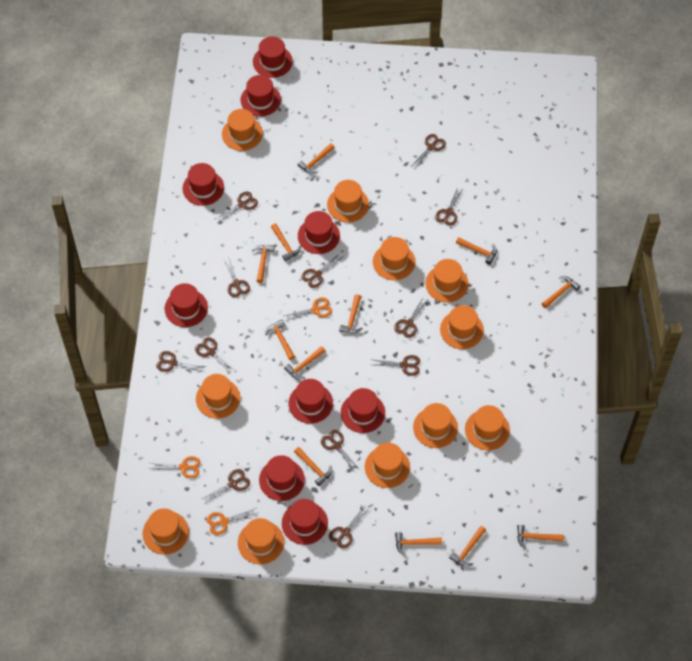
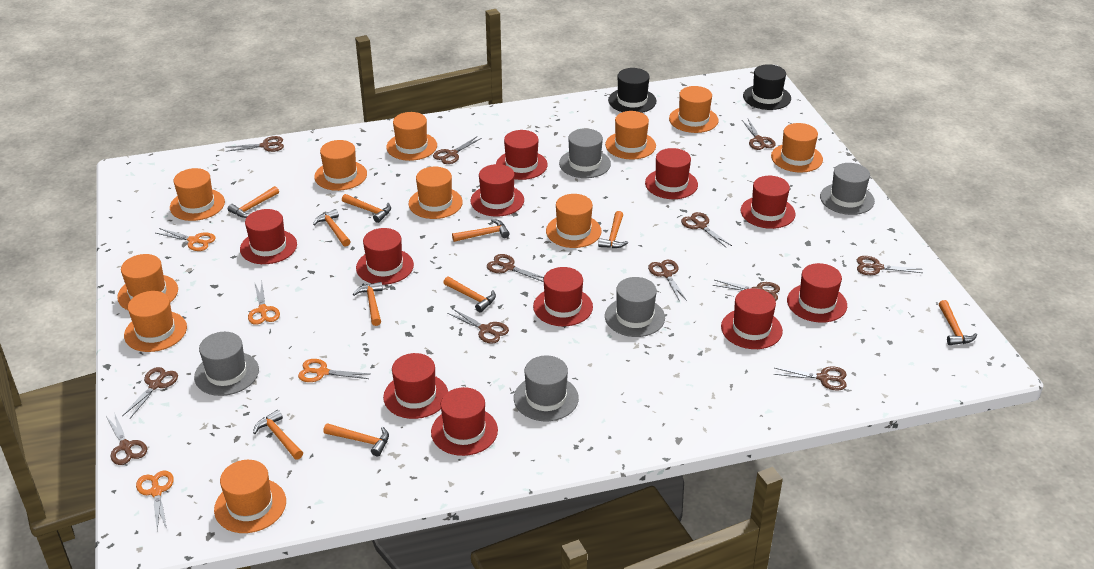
black hat: none = 0 -> [608,68,656,113] [743,64,791,110] = 2
grey hat: none = 0 -> [194,332,259,396] [514,356,579,421] [559,128,611,178] [605,277,665,337] [820,163,875,215] = 5
orange hammer: [252,245,275,283] [265,320,295,360] [271,224,301,261] [284,346,325,380] [294,447,332,486] [298,143,335,174] [339,294,363,333] [395,532,442,556] [449,526,486,567] [456,237,497,265] [517,525,564,548] [542,276,580,308] = 12 -> [228,186,279,218] [253,410,303,460] [313,209,351,247] [323,423,389,456] [342,194,391,223] [353,282,383,326] [443,276,496,312] [452,219,510,242] [598,211,628,248] [939,300,977,345] = 10
orange scissors: [148,456,200,478] [207,508,257,535] [284,297,332,321] = 3 -> [136,471,174,531] [156,228,216,251] [248,282,280,325] [298,359,369,382] = 4
red hat: [165,283,208,327] [183,163,224,206] [240,75,281,117] [253,37,293,78] [259,455,305,501] [282,499,328,545] [289,379,333,424] [298,211,340,254] [341,388,385,433] = 9 -> [240,209,297,264] [356,228,414,285] [383,353,448,419] [431,387,498,456] [471,164,524,217] [496,130,548,180] [533,267,593,326] [645,148,698,199] [721,288,783,349] [741,176,795,229] [787,263,847,323] = 11

